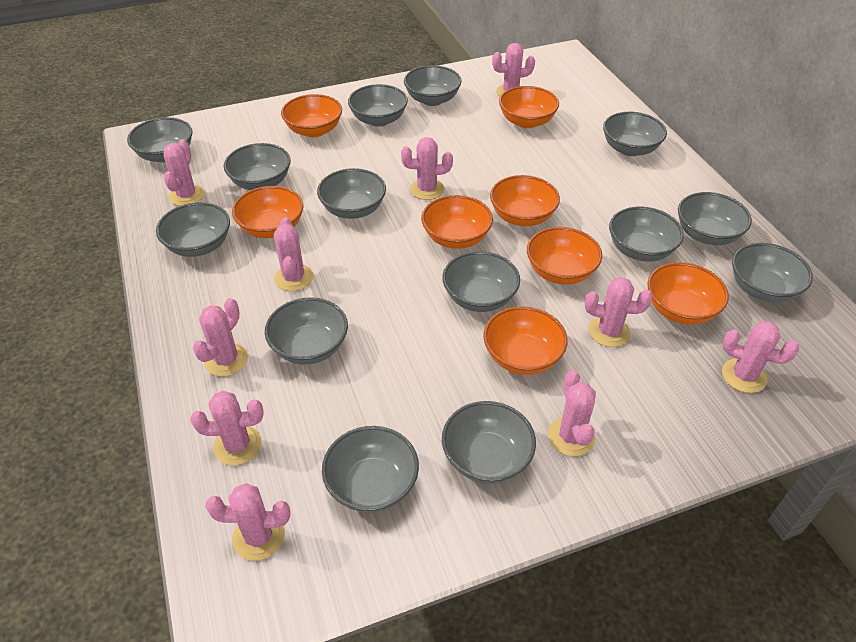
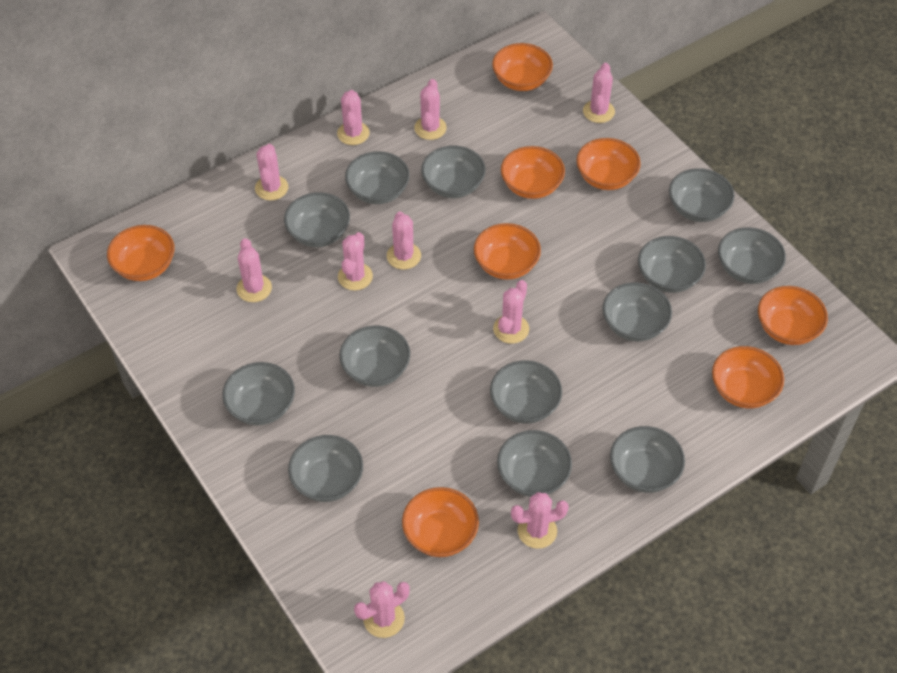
grey bowl: [127,117,193,163] [156,202,230,257] [224,143,291,190] [265,297,348,365] [317,168,386,219] [322,426,419,513] [348,84,408,127] [404,65,462,106] [442,251,520,312] [442,401,536,484] [603,112,667,156] [609,206,684,262] [678,192,752,245] [732,243,813,302] = 14 -> [222,362,295,425] [284,192,350,247] [288,435,363,502] [339,326,410,387] [345,151,410,204] [421,146,486,198] [490,360,562,424] [497,430,572,497] [603,282,672,342] [610,426,685,493] [638,236,706,293] [669,168,735,222] [718,227,786,284] = 13

